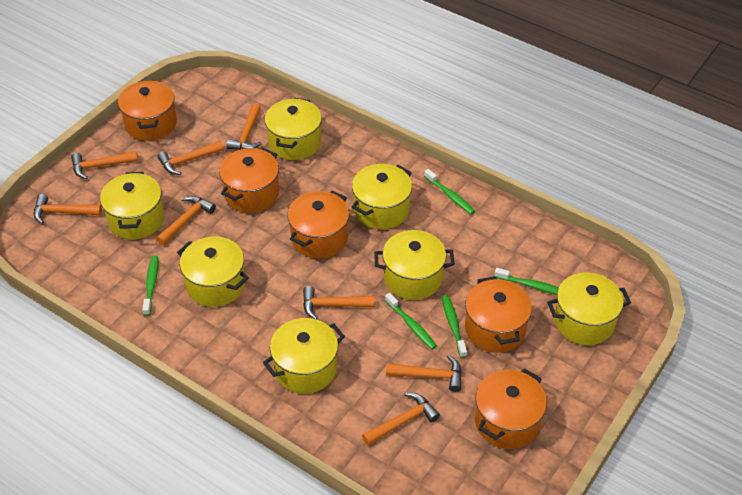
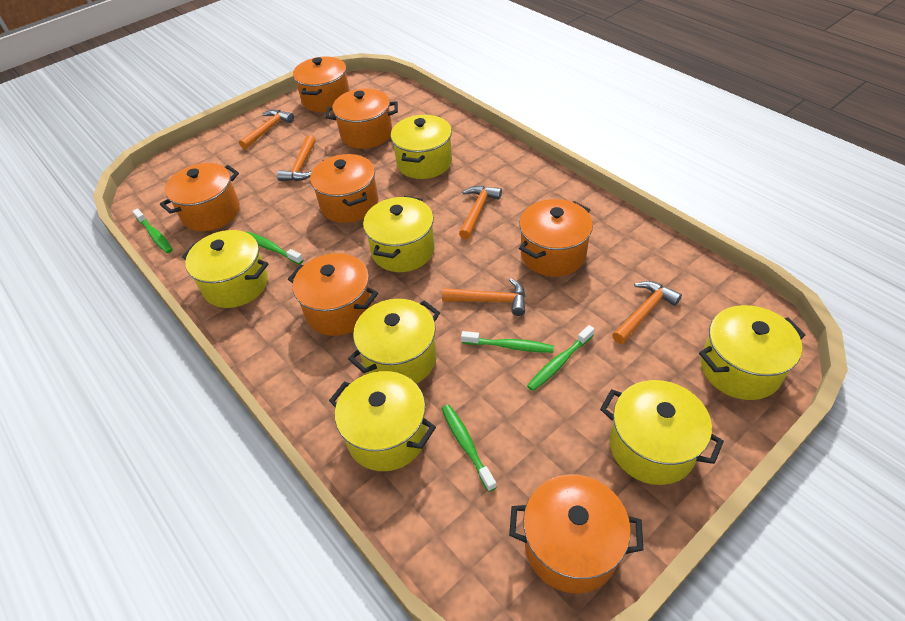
orange hammer: [34,194,102,224] [71,151,138,179] [156,196,216,245] [157,141,224,175] [226,103,262,150] [303,286,375,320] [362,393,440,446] [386,355,462,392] = 8 -> [239,110,294,149] [277,135,315,181] [442,278,525,316] [459,186,502,239] [612,281,682,344] = 5
orange pot: [118,80,177,141] [219,148,279,213] [287,191,349,258] [465,276,532,353] [475,368,547,449] = 5 -> [160,163,240,231] [288,253,378,336] [293,57,350,112] [310,154,379,223] [326,88,398,149] [509,474,643,593] [519,199,593,276] = 7

